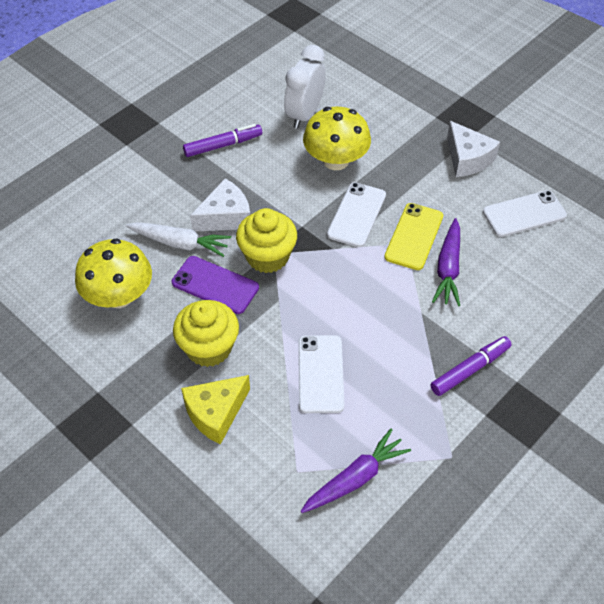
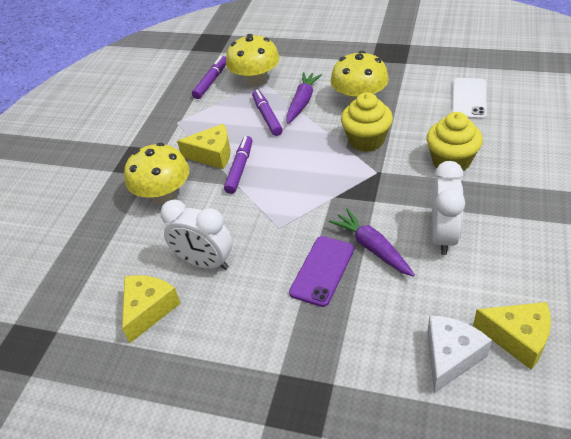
purple marker: [183,124,262,157] [431,336,512,396] = 2 -> [192,56,226,99] [224,136,253,194] [252,89,283,136] = 3
white carrot: [126,222,231,257] = 1 -> none = 0
white cheese: [190,178,250,232] [447,121,500,177] = 2 -> [427,315,492,394] = 1
white clock: [284,45,326,129] = 1 -> [160,200,232,270] [432,161,465,255] = 2
white phone: [298,335,344,413] [327,182,386,247] [483,190,567,237] = 3 -> [452,78,487,120] = 1
yellow cheese: [181,375,250,445] = 1 -> [122,275,181,343] [177,124,231,169] [473,302,551,370] = 3
yellow mushroom: [75,238,152,308] [303,107,371,170] = 2 -> [124,143,189,204] [226,34,280,87] [331,51,389,104] = 3
yellow phone: [384,203,443,270] = 1 -> none = 0

